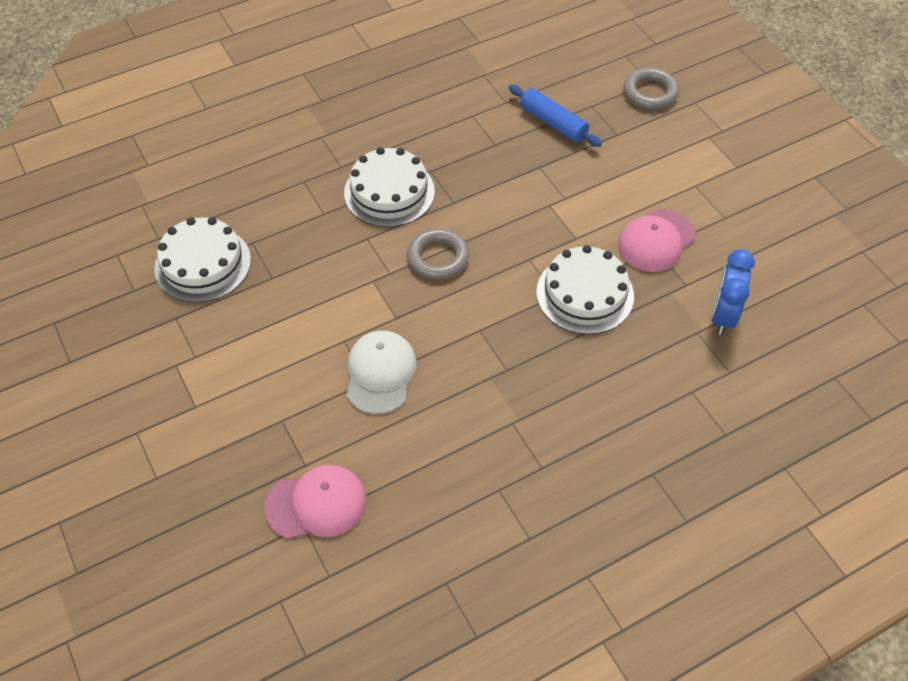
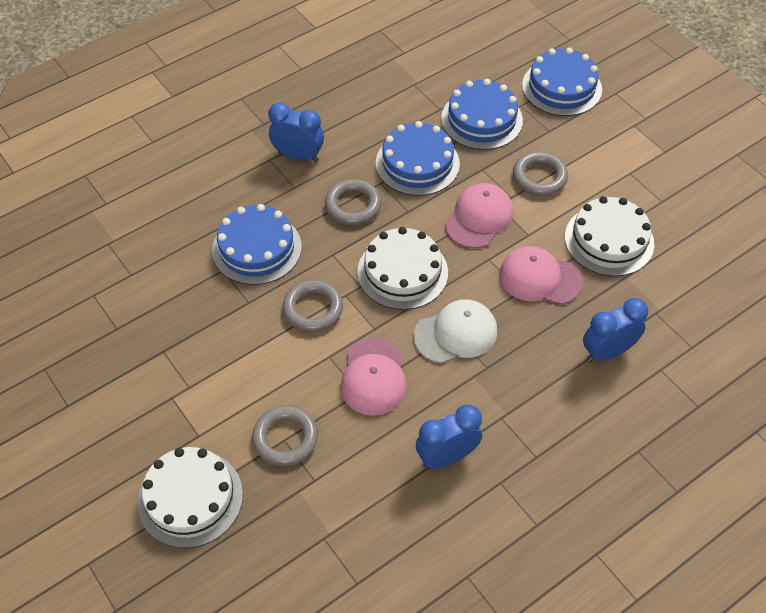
blue cake: none = 0 -> [212,204,302,285] [376,121,460,196] [441,79,523,150] [522,48,602,116] = 4
blue clock: [711,249,755,335] = 1 -> [268,102,324,162] [416,405,482,469] [583,298,648,362] = 3
blue rolling pin: [509,85,602,147] = 1 -> none = 0
grey ring: [407,228,469,280] [624,68,679,109] = 2 -> [252,406,318,466] [282,280,343,332] [325,179,381,225] [513,151,568,196] = 4
pink cap: [264,465,366,539] [618,209,695,272] = 2 -> [341,337,407,416] [445,183,514,248] [499,246,583,305] = 3

